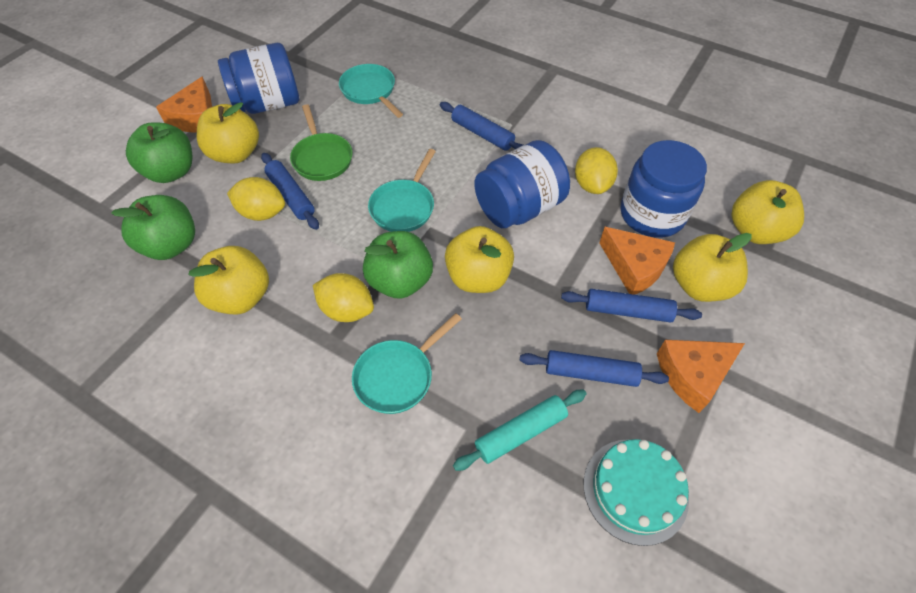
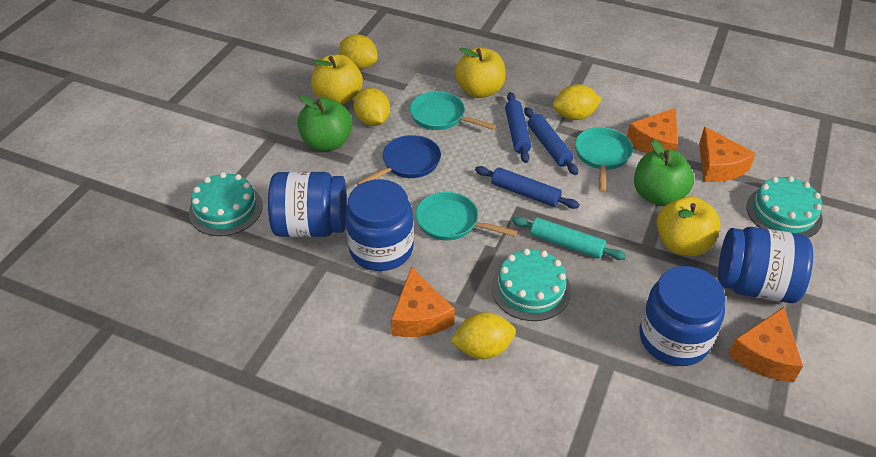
blue jar: [218,43,299,114] [474,140,570,228] [620,140,707,238] = 3 -> [268,171,347,237] [345,179,414,271] [640,266,725,366] [718,227,813,303] = 4
blue pan: none = 0 -> [357,135,441,185] = 1
blue rolling pin: [261,153,319,230] [440,102,523,151] [520,350,669,387] [561,289,702,323] = 4 -> [475,166,580,209] [505,92,531,163] [524,107,578,175] = 3
green apple: [111,195,195,260] [126,123,192,183] [363,231,433,299] = 3 -> [297,96,352,151] [634,139,694,206] = 2
green pan: [290,104,352,181] = 1 -> none = 0
orange cheese: [156,76,212,133] [599,227,675,295] [657,340,745,413] = 3 -> [391,267,455,337] [627,108,678,154] [699,127,756,182] [728,307,803,382] = 4
turquoise cake: [584,439,689,546] = 1 -> [189,172,263,236] [491,249,571,321] [746,176,823,238] = 3
yellow apple: [188,246,269,315] [197,102,259,163] [445,226,514,293] [673,233,751,302] [731,180,804,244] = 5 -> [311,54,363,105] [455,47,506,98] [656,196,721,256] = 3
yellow lemon: [227,177,285,221] [313,273,374,322] [575,147,618,194] = 3 -> [340,34,378,69] [354,88,390,126] [450,312,516,359] [553,84,602,120] = 4

